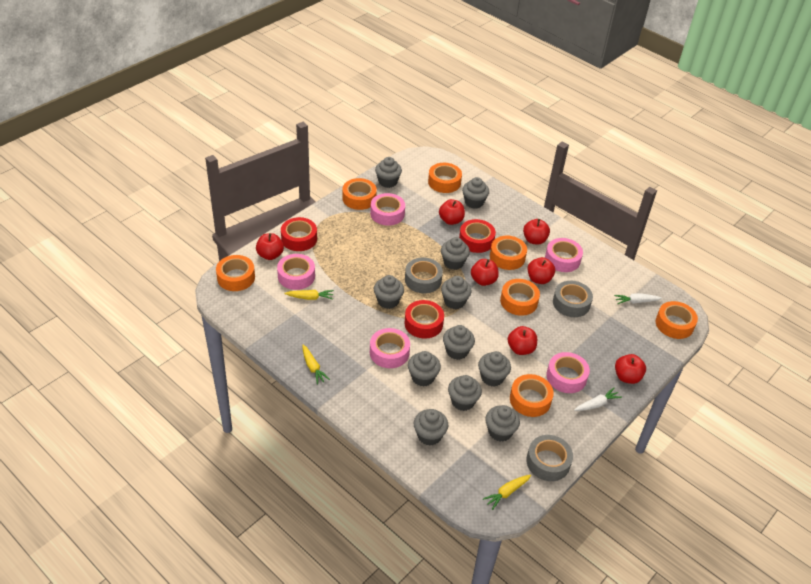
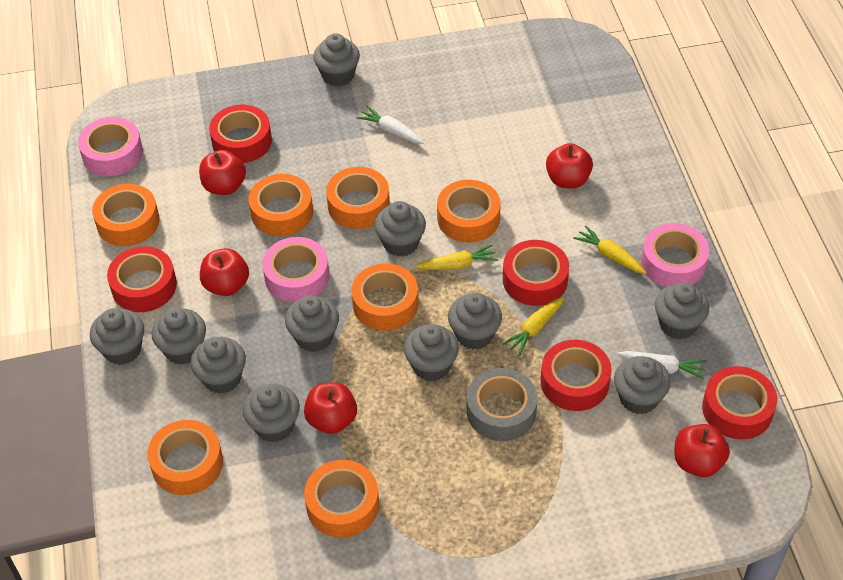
grey tape: [405,258,443,293] [526,435,573,481] [553,281,593,317] = 3 -> [467,368,537,441] = 1
pink tape: [277,254,315,290] [370,193,405,226] [370,328,410,368] [545,238,583,272] [546,352,590,393] = 5 -> [78,117,143,176] [262,237,329,303] [641,223,709,287] = 3
red apple: [256,233,284,260] [439,199,465,225] [471,259,499,286] [507,326,537,355] [523,219,550,245] [527,257,555,284] [615,354,646,384] = 7 -> [199,150,246,195] [200,248,249,296] [304,382,357,434] [546,143,593,189] [675,424,730,477] = 5
red tape: [281,217,317,251] [405,300,444,339] [459,219,496,253] = 3 -> [107,246,177,312] [209,105,272,163] [503,240,569,306] [540,340,612,411] [702,366,777,439] = 5

